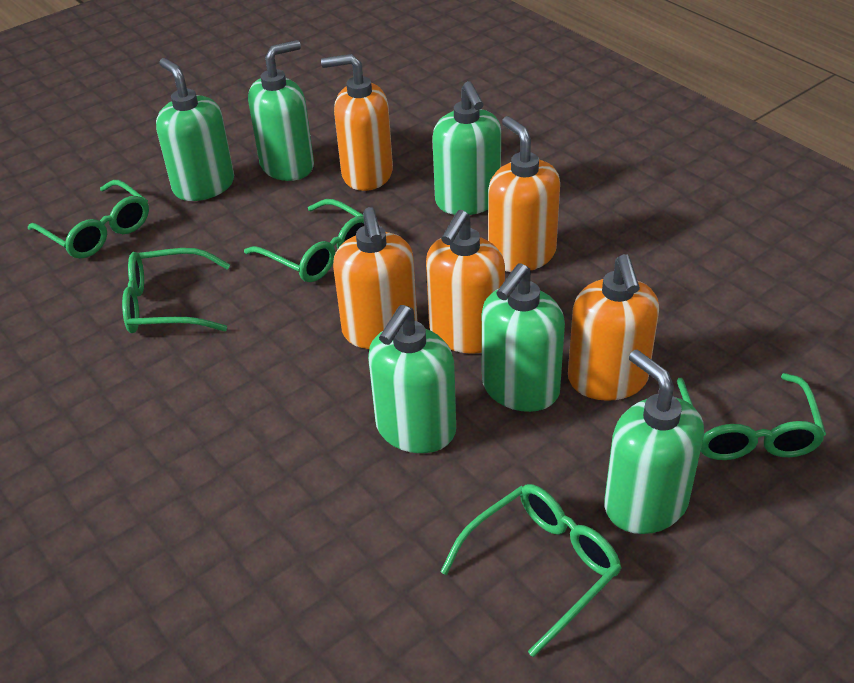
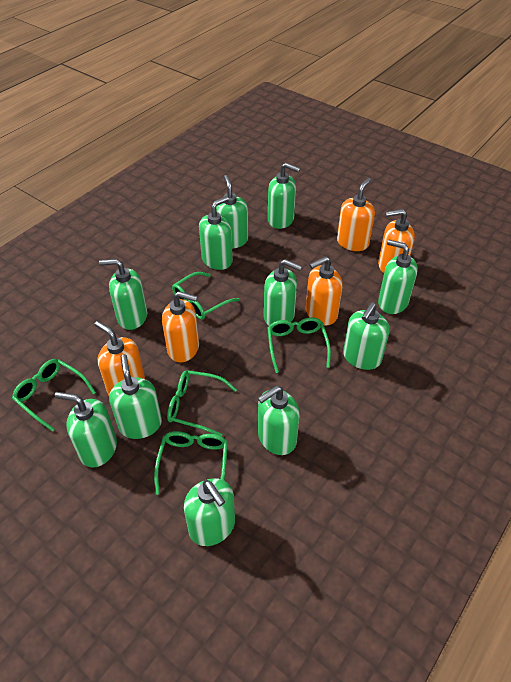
green soap dispenser: [156,58,234,201] [248,40,314,181] [368,305,456,453] [432,81,501,215] [482,263,565,412] [604,350,704,534] = 6 -> [55,392,117,468] [99,259,147,330] [109,354,162,439] [184,478,235,546] [199,196,233,270] [216,175,248,249] [258,386,300,455] [264,259,302,326] [268,163,300,229] [343,302,390,370] [378,240,418,314] = 11

